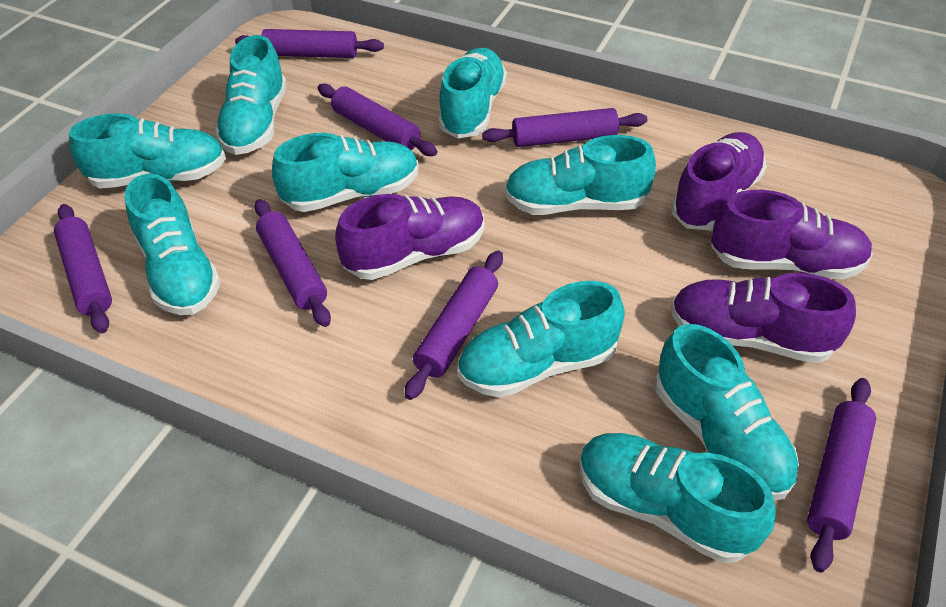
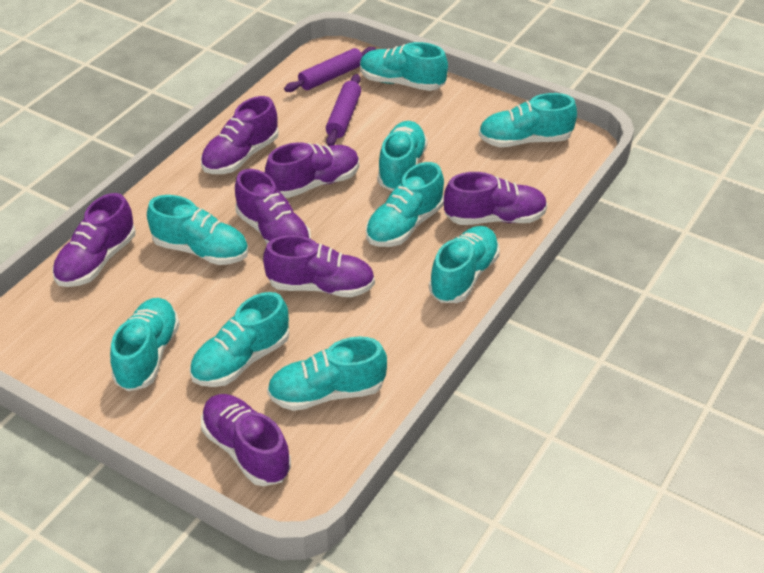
purple rolling pin: [54,204,112,333] [235,29,384,58] [254,199,331,327] [318,84,437,156] [405,251,503,400] [482,108,647,147] [807,378,876,573] = 7 -> [284,47,376,92] [326,74,361,146] = 2
purple shoe: [335,194,484,280] [671,132,766,230] [671,273,856,363] [711,190,873,280] = 4 -> [52,193,135,287] [201,96,279,174] [201,394,291,486] [235,169,311,244] [263,235,375,297] [265,142,359,198] [444,172,547,225] = 7

